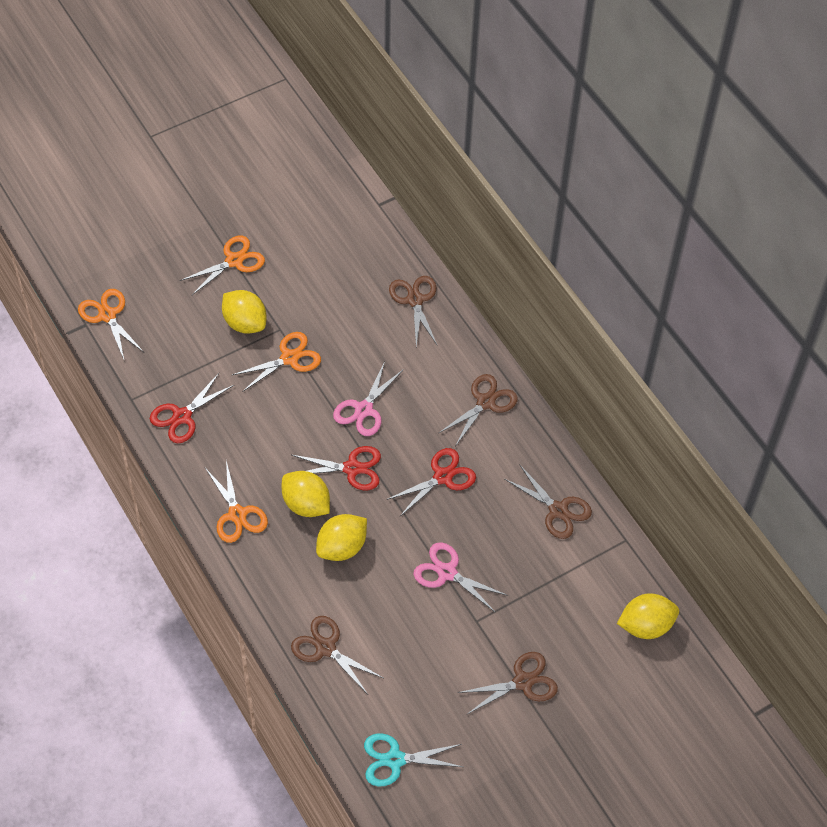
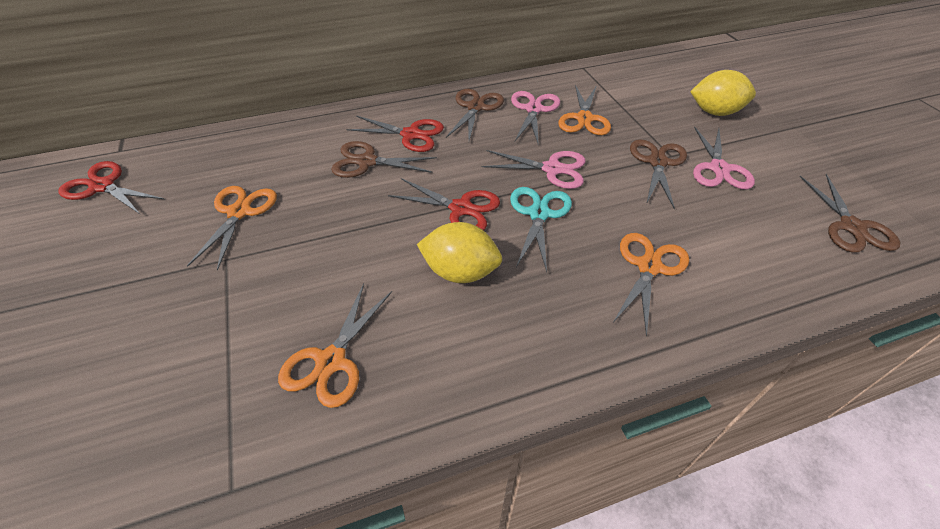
brown scissors: [291,616,383,694] [389,276,438,347] [439,374,518,446] [457,652,558,715] [505,464,592,539] = 5 -> [331,141,437,178] [446,89,504,141] [630,139,687,209] [800,174,901,253] = 4
pink scissors: [333,361,404,436] [413,542,508,613] = 2 -> [482,150,585,189] [511,91,560,146] [693,126,755,189] = 3
yellow lemon: [222,290,267,334] [282,471,330,517] [316,514,367,561] [617,593,679,639] = 4 -> [417,222,502,283] [690,70,756,116] = 2

